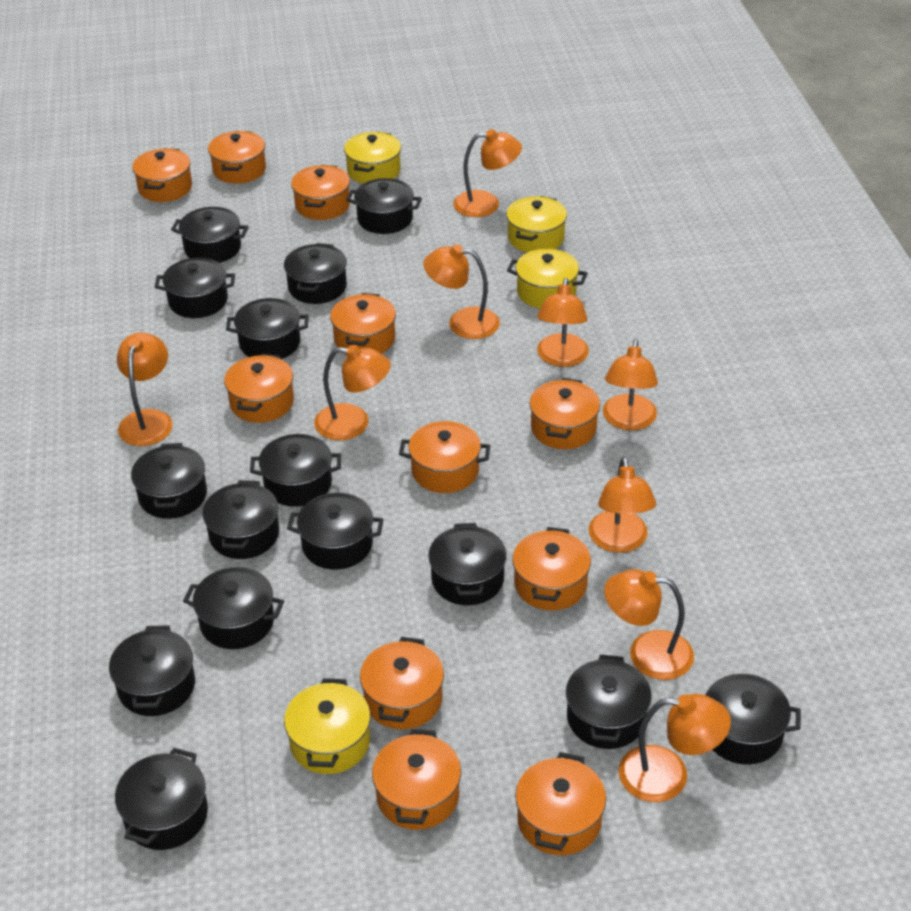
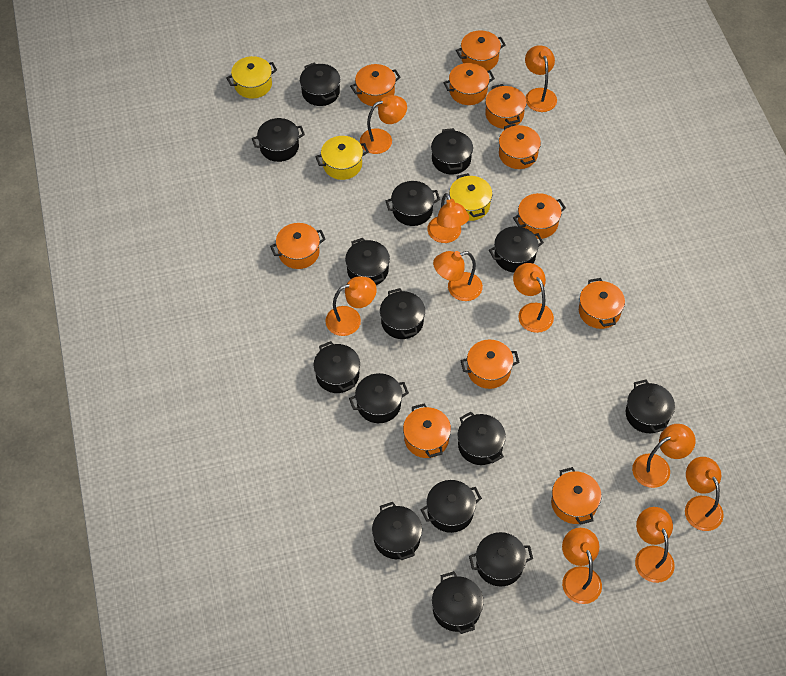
orange lamp: [117,332,173,446] [314,345,391,440] [423,244,500,339] [453,129,522,217] [537,278,589,367] [589,457,656,553] [603,339,658,430] [604,569,694,680] [619,694,731,802] = 9 -> [325,276,377,336] [360,95,407,154] [428,193,469,243] [433,251,483,301] [513,263,554,333] [525,45,557,112] [562,528,602,604] [632,424,696,488] [635,507,675,583] [685,457,724,531] = 10
yellow pot: [284,678,371,774] [344,132,401,184] [506,196,567,253] [507,249,588,308] = 4 -> [226,56,277,99] [315,136,369,180] [449,173,492,221] = 3

